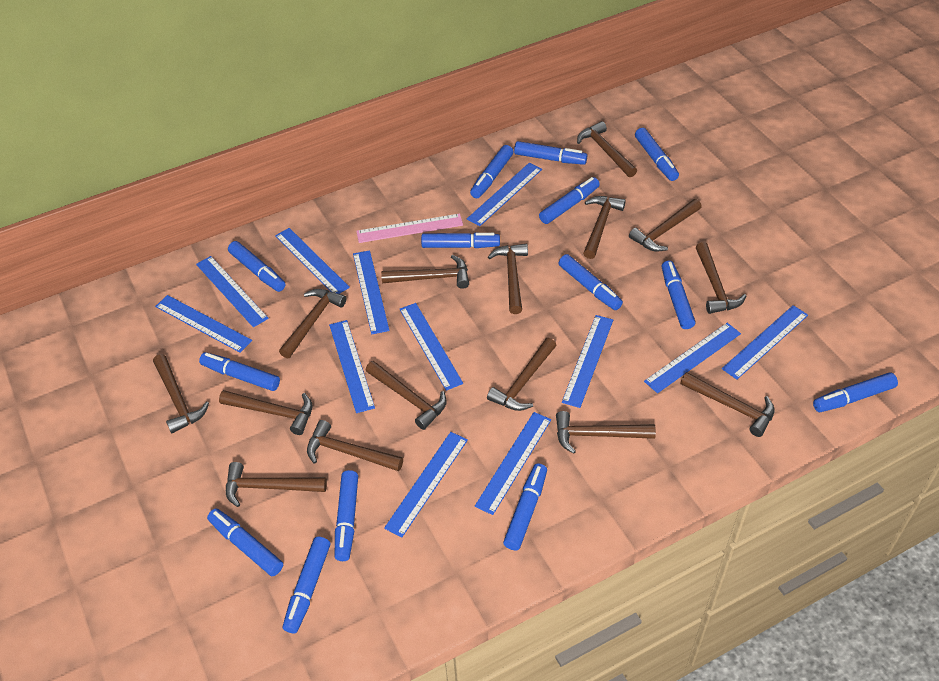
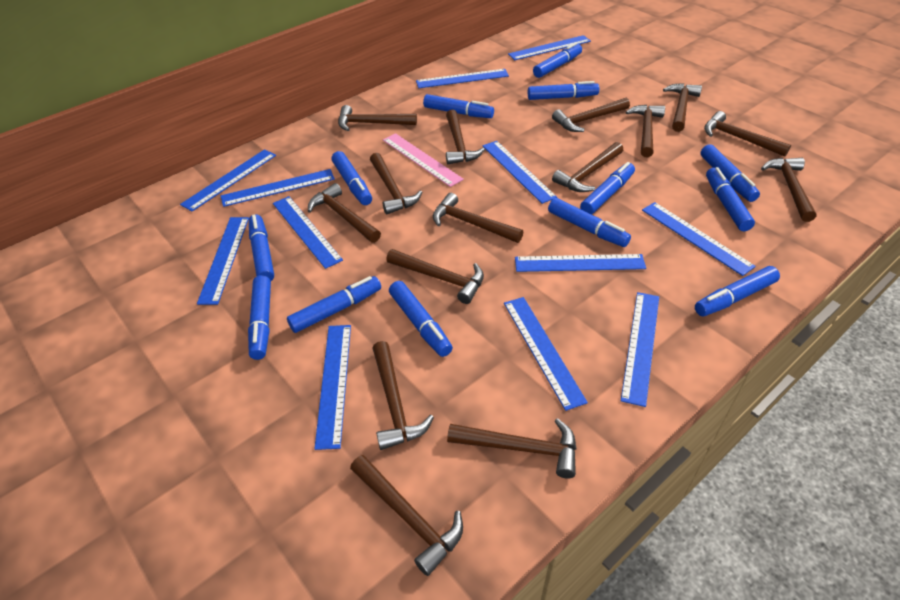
blue marker: [199,352,280,391] [207,508,283,576] [228,241,286,292] [283,537,330,634] [335,470,358,561] [421,232,500,248] [470,145,514,198] [503,463,547,550] [514,141,587,165] [539,177,600,224] [559,254,623,310] [635,128,679,181] [662,261,696,329] [813,372,898,412] = 14 -> [248,275,271,360] [249,214,274,281] [287,276,381,333] [332,151,372,205] [389,281,453,357] [423,94,494,118] [528,81,599,100] [533,42,582,78] [548,198,631,247] [580,162,635,214] [695,266,780,316] [700,144,760,202] [706,167,755,231] = 13

